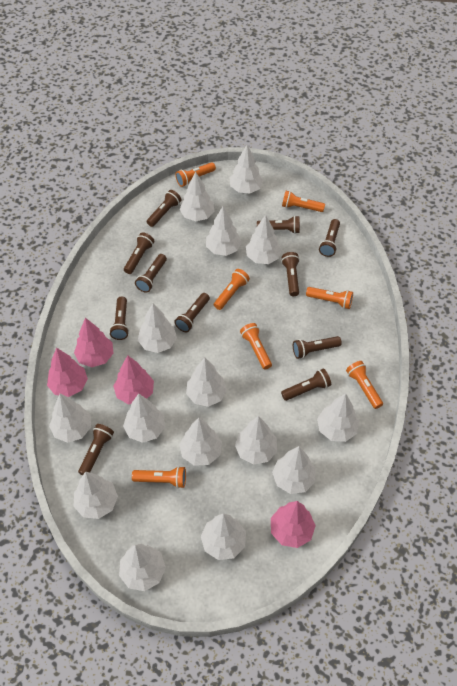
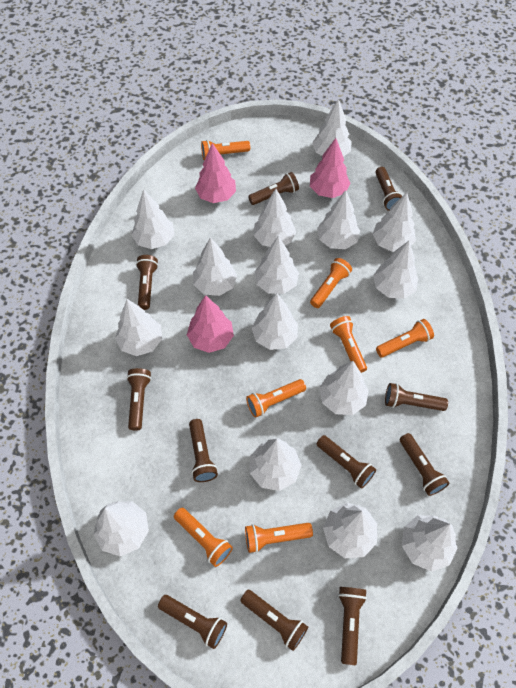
pink tree: [47,348,88,397] [74,318,114,367] [113,355,154,404] [271,501,316,548] = 4 -> [187,295,234,353] [195,143,236,203] [310,138,351,198] = 3

